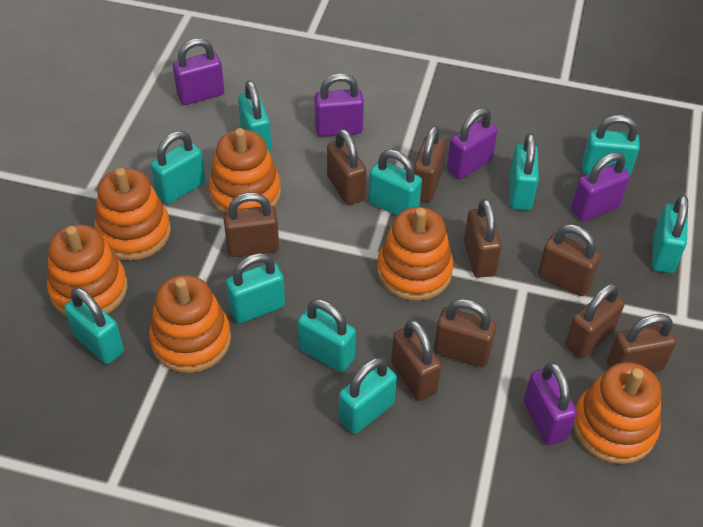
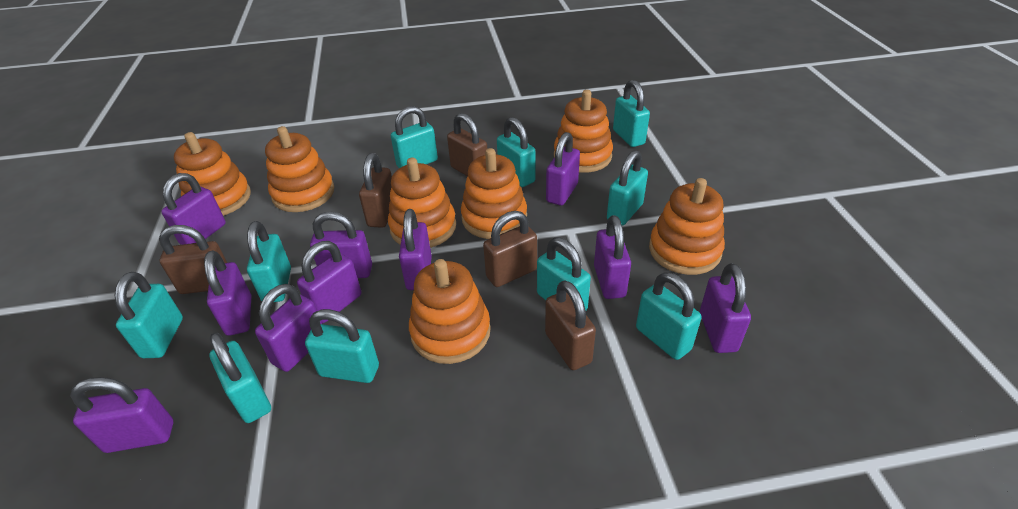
brown padlock: [223,192,279,257] [327,129,366,205] [391,319,442,401] [414,126,446,202] [434,299,497,367] [464,199,502,278] [538,224,601,296] [565,283,625,359] [607,314,677,372] = 9 -> [159,225,227,294] [359,153,392,228] [447,113,487,176] [483,211,537,287] [545,280,596,370] = 5
orange stacking toy: [47,225,127,317] [94,168,171,261] [149,275,231,373] [209,128,281,214] [377,207,454,301] [573,362,661,464] = 6 -> [174,132,251,216] [265,126,334,212] [388,157,456,248] [409,259,491,364] [461,148,527,239] [554,90,613,173] [649,178,725,275] = 7
purple padlock: [173,38,224,105] [315,73,364,137] [447,108,498,179] [524,362,577,445] [571,152,630,221] = 5 -> [70,377,173,453] [161,173,226,245] [204,251,251,336] [255,284,322,372] [297,241,361,323] [310,212,372,278] [399,209,432,290] [546,132,580,206] [594,215,631,299] [700,263,751,353] = 10

